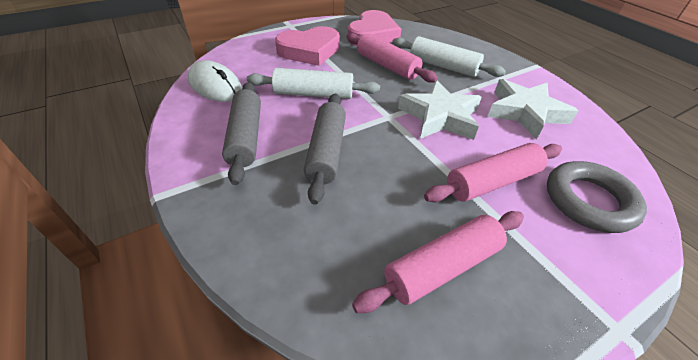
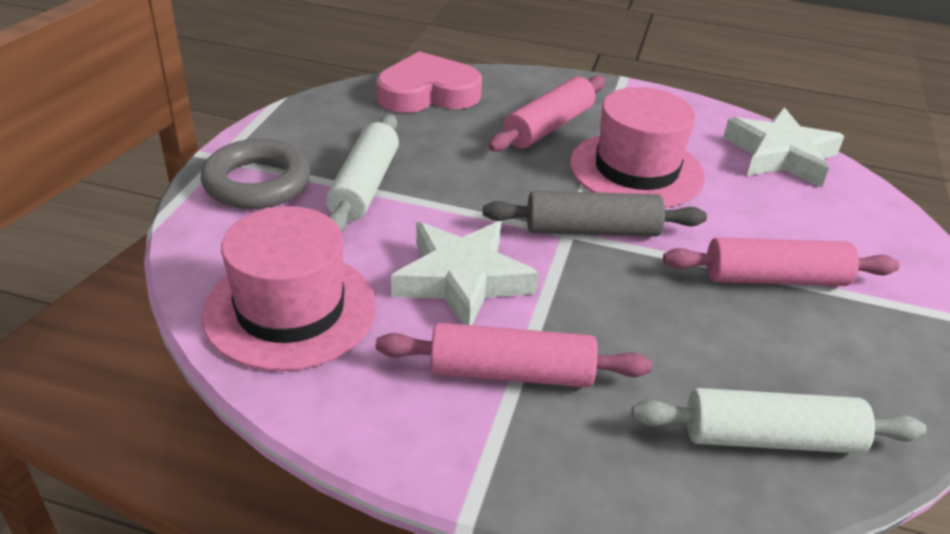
grey rolling pin: [222,82,261,185] [304,94,346,205] = 2 -> [483,191,707,237] = 1
pink hat: none = 0 -> [202,206,376,371] [570,87,705,208] = 2
pink heart: [275,26,340,66] [348,10,402,46] = 2 -> [377,51,482,113] = 1
white mouse: [188,60,242,102] = 1 -> none = 0

